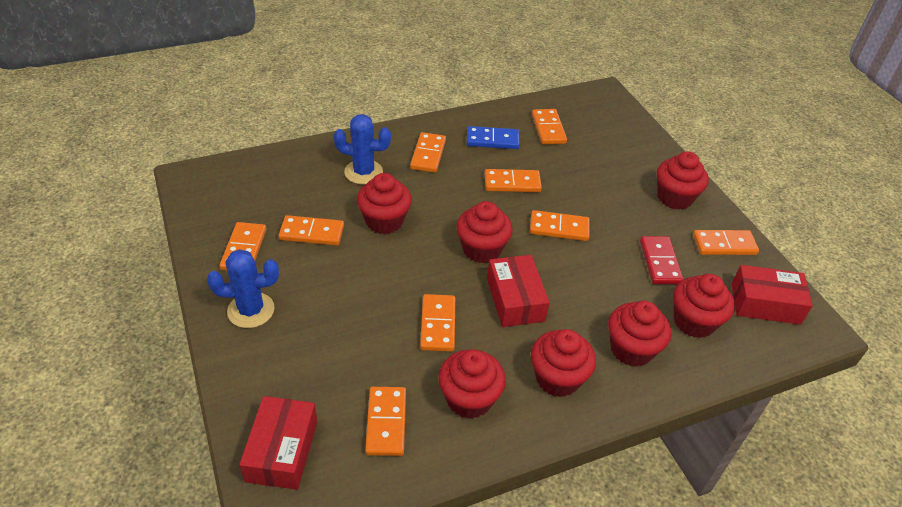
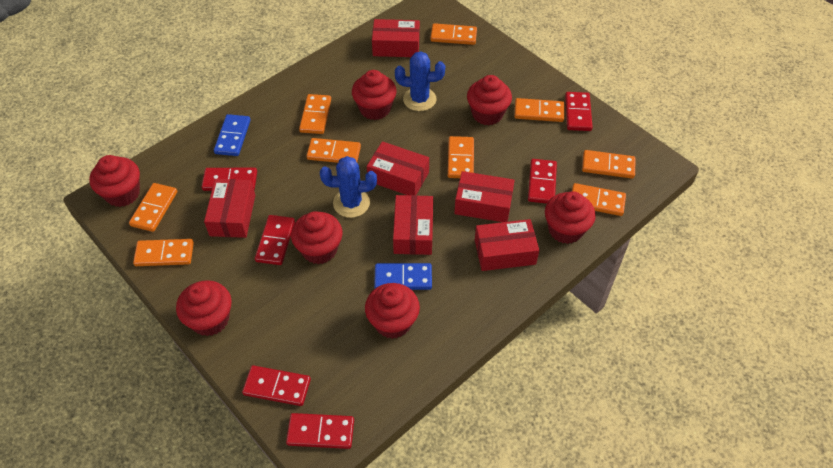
blue domino: [467,126,520,149] = 1 -> [214,114,250,156] [374,263,432,290] = 2
red box: [239,396,317,490] [487,255,550,327] [732,265,813,325] = 3 -> [204,179,255,238] [367,142,429,195] [372,19,420,57] [393,195,433,255] [454,171,515,222] [475,219,539,271] = 6
red domino: [640,236,684,284] = 1 -> [202,168,257,191] [242,365,311,406] [255,215,295,265] [286,413,354,449] [528,159,557,204] [565,92,593,131] = 6

